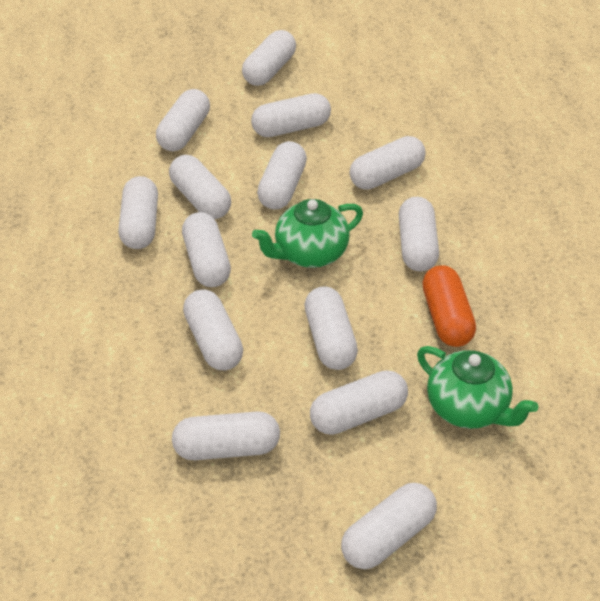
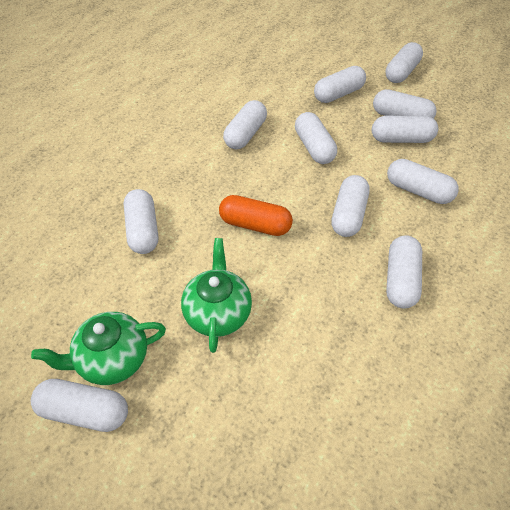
white capsule: [118,176,158,249] [156,89,210,151] [169,155,231,219] [172,411,280,460] [182,212,231,287] [183,289,243,370] [242,30,296,86] [251,93,331,137] [257,141,307,210] [304,287,358,370] [310,370,408,435] [341,483,437,569] [350,136,426,190] [399,197,439,272] = 14 -> [31,379,128,432] [124,189,158,254] [223,100,267,149] [295,112,337,164] [314,66,366,103] [331,175,369,237] [372,116,438,143] [373,89,437,119] [386,42,423,83] [386,235,422,309] [387,159,459,204] = 11

